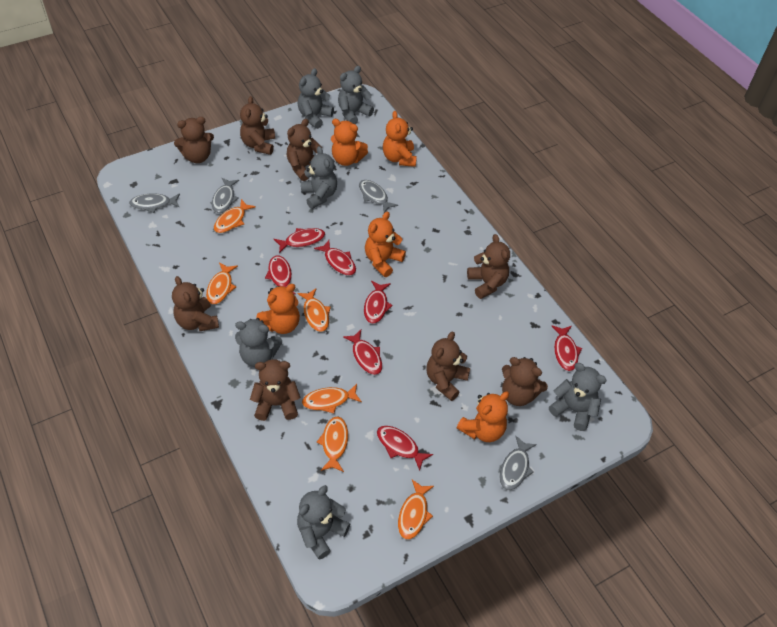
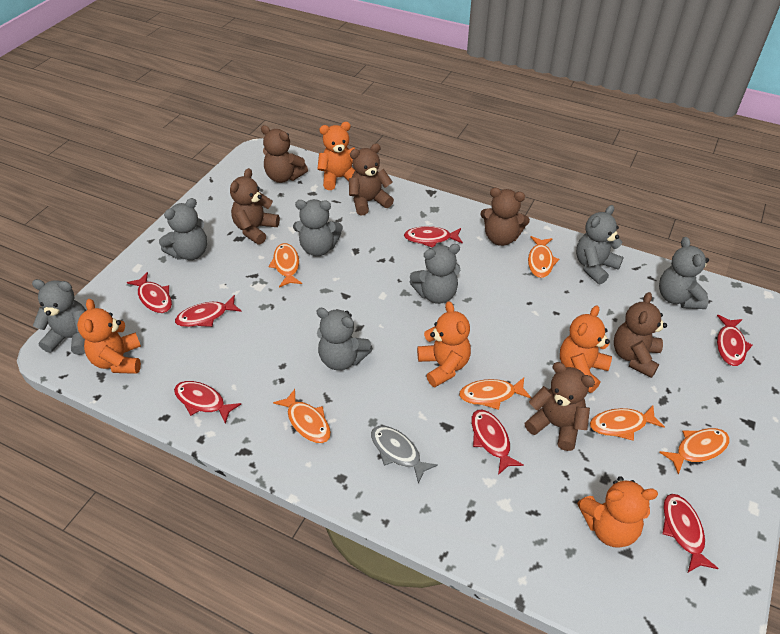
brown teddy bear: [172,276,219,331] [174,117,214,163] [240,96,275,155] [250,359,300,421] [287,119,322,181] [426,331,470,401] [467,234,510,299] [502,357,548,406] = 8 -> [230,168,280,245] [261,125,308,183] [349,143,394,215] [480,188,530,246] [525,362,595,451] [614,292,667,378] = 6
grey fish: [129,193,180,213] [212,178,239,213] [359,180,398,213] [499,436,537,490] = 4 -> [371,426,438,484] = 1
grey teddy bear: [235,318,282,367] [297,485,350,560] [298,68,334,129] [301,146,337,209] [338,66,374,124] [549,363,607,431] = 6 -> [32,279,86,355] [159,198,207,260] [293,199,343,256] [317,308,373,370] [410,244,460,304] [576,205,624,284] [659,237,709,309] = 7

